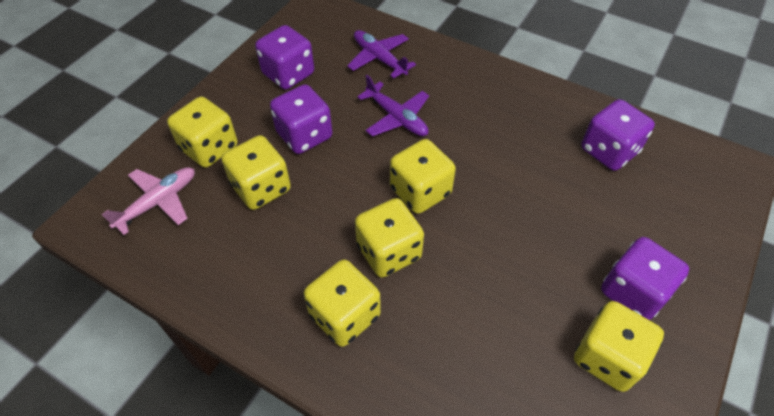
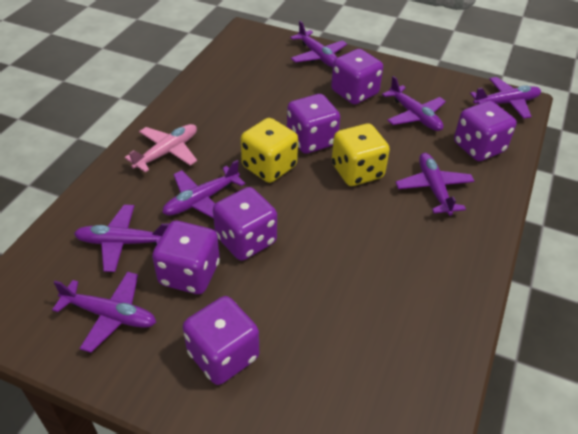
purple dice: [255,25,314,89] [270,84,332,154] [581,99,655,171] [601,237,689,320] = 4 -> [152,221,220,294] [183,296,259,385] [213,187,277,261] [287,94,340,154] [331,49,383,104] [454,101,517,161] = 6
purple plane: [347,30,416,79] [357,75,429,136] = 2 -> [52,271,156,353] [74,205,169,272] [162,160,245,219] [290,21,347,68] [382,76,446,131] [395,153,475,216] [470,77,541,119] = 7
yellow dice: [167,97,237,168] [222,135,291,210] [304,260,381,347] [355,198,424,277] [390,139,456,214] [574,301,664,392] = 6 -> [241,118,298,183] [332,124,390,186] = 2

